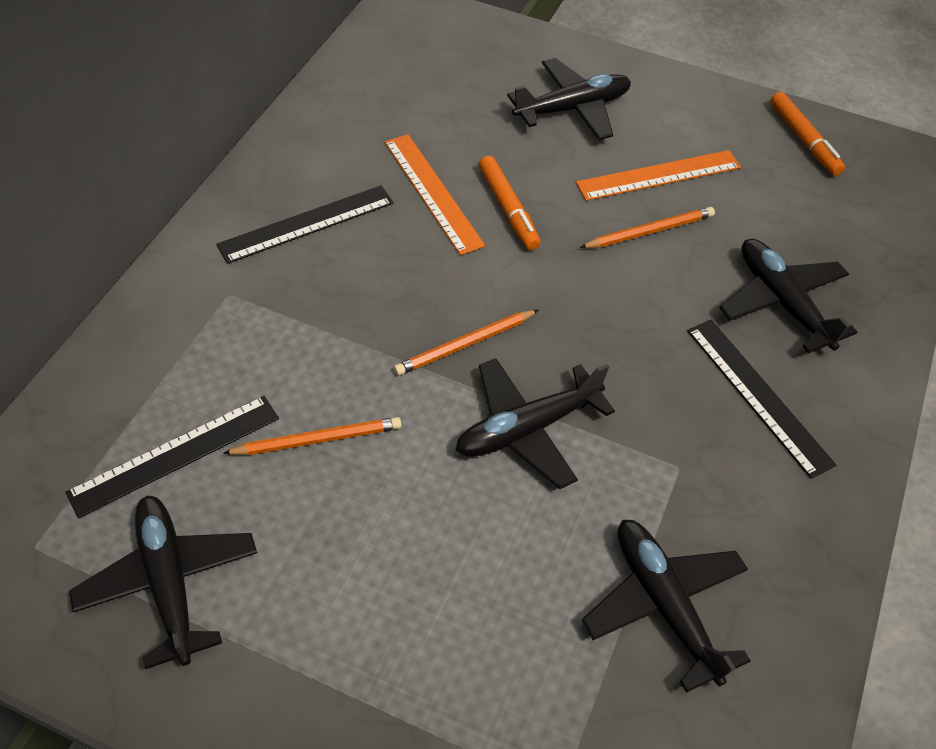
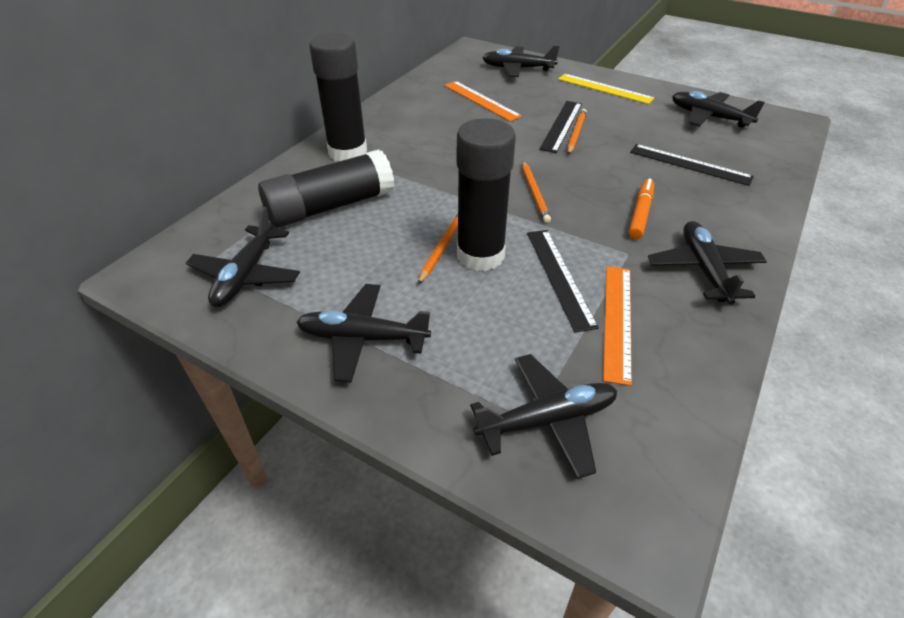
black glue stick: none = 0 -> [258,149,394,228] [309,33,367,161] [457,118,516,271] = 3
black plane: [69,496,257,669] [456,358,615,489] [507,58,631,140] [582,520,751,693] [719,239,857,353] = 5 -> [186,207,300,307] [296,284,431,382] [470,354,617,479] [482,45,560,77] [648,221,767,305] [672,91,765,128] = 6
orange marker: [479,156,541,250] [770,92,845,176] = 2 -> [629,179,654,239] = 1
yellow ruler: none = 0 -> [558,74,655,104] = 1

